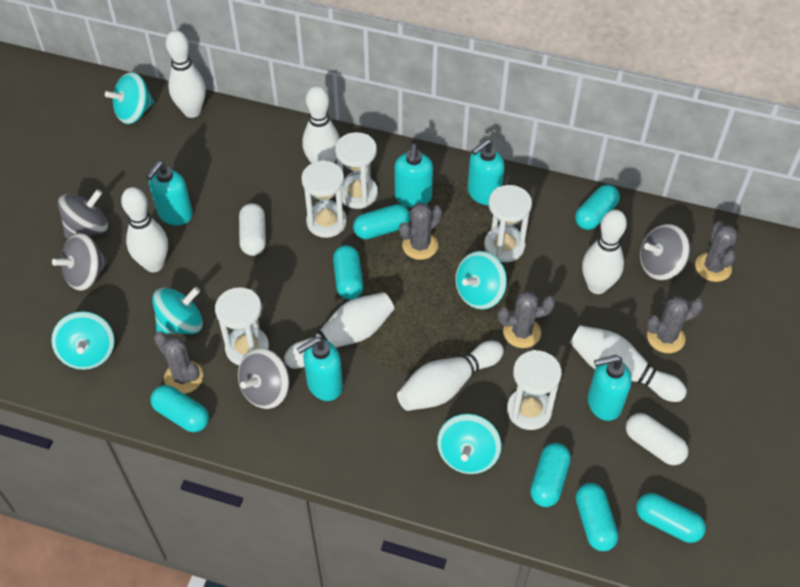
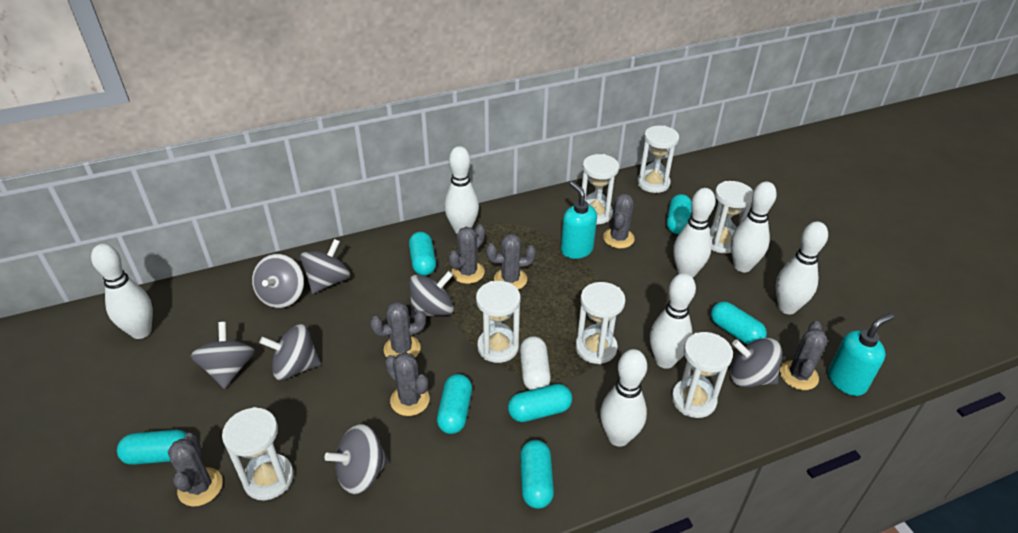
grey cactus: [154,331,203,394] [399,203,442,260] [497,291,555,348] [646,296,703,353] [695,221,738,282] = 5 -> [168,433,223,506] [370,302,426,358] [385,352,430,416] [448,224,485,284] [486,234,536,290] [603,194,635,248] [780,321,828,390] = 7
grey spinning top: [52,233,108,291] [57,189,108,238] [238,348,290,409] [640,224,690,281] = 4 -> [191,322,255,389] [252,254,304,308] [259,324,321,380] [300,239,350,294] [325,424,389,494] [409,271,454,318] [730,338,782,387] = 7
turquoise soap dispenser: [146,161,193,225] [297,337,343,401] [394,144,433,208] [468,139,505,205] [588,355,631,421] = 5 -> [561,181,597,259] [828,313,894,396] = 2
turquoise spinning top: [51,311,115,370] [105,72,154,124] [152,287,203,334] [437,414,501,474] [455,251,507,310] = 5 -> none = 0
white capsule: [239,203,266,256] [626,413,689,465] = 2 -> [520,336,551,390] = 1
white hourglass: [215,287,269,365] [301,160,347,238] [335,132,378,209] [484,185,532,262] [507,350,562,430] = 5 -> [222,407,294,500] [476,281,521,363] [575,282,626,364] [582,154,619,224] [637,126,679,193] [672,332,733,418] [709,181,753,253] = 7

